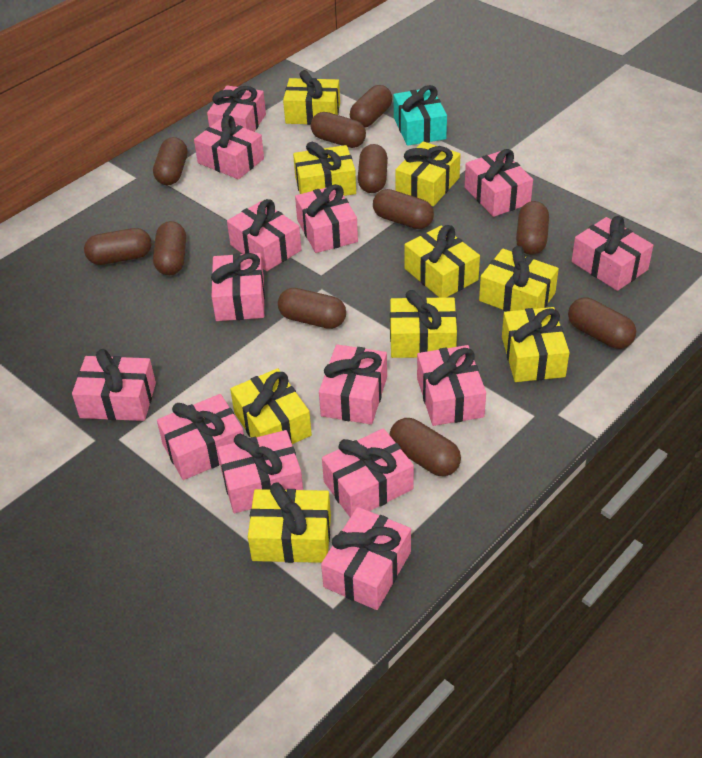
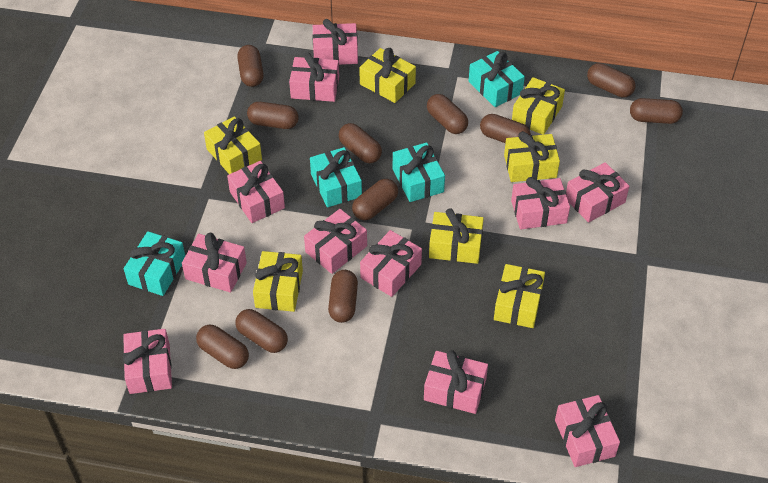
pink gift: [72,349,156,421] [157,394,244,480] [194,115,264,179] [207,86,266,132] [211,253,265,321] [217,430,303,513] [227,199,301,271] [295,184,358,253] [319,344,387,425] [321,507,411,610] [322,428,414,517] [417,345,486,426] [465,149,533,217] [572,216,653,291] = 14 -> [123,329,172,394] [182,233,247,293] [227,161,285,223] [289,52,339,102] [304,209,367,274] [312,19,358,65] [360,230,422,297] [424,350,488,414] [511,177,570,230] [555,395,620,467] [566,162,629,223] = 11
turquoise gift: [394,85,447,146] = 1 -> [124,231,185,296] [310,147,362,207] [393,142,445,202] [469,51,525,107] = 4
yellow gift: [230,368,312,444] [248,482,331,563] [283,70,340,125] [293,141,356,196] [390,290,457,358] [395,141,461,207] [405,225,480,298] [479,246,559,312] [502,307,570,382] = 9 -> [204,116,262,174] [253,251,303,312] [359,48,416,103] [429,208,484,264] [494,264,545,328] [504,131,560,182] [512,77,565,135] = 7

